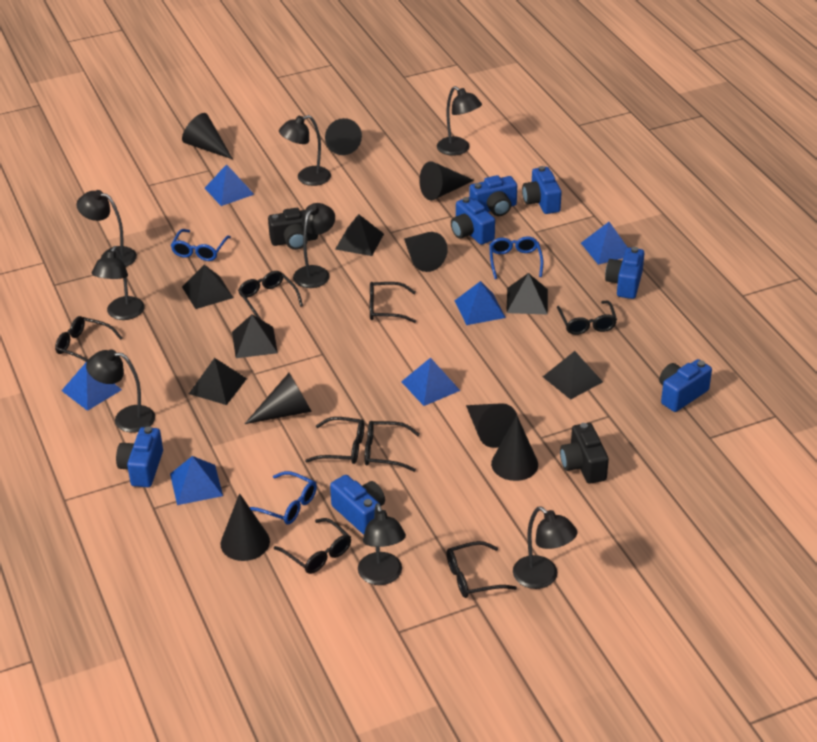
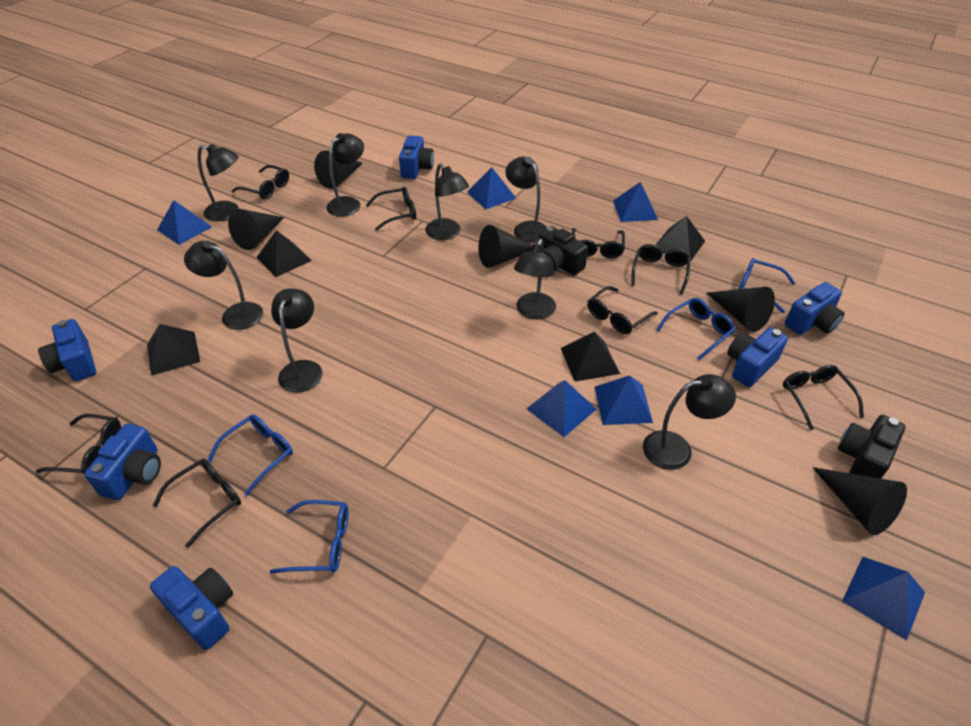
black cone: [182,113,233,159] [221,493,270,561] [245,373,312,424] [325,118,362,155] [404,232,448,272] [419,161,474,200] [466,403,517,448] [491,415,538,481] = 8 -> [228,209,284,250] [314,150,363,189] [478,225,533,268] [707,287,775,332] [812,467,907,535] = 5
black pyramid: [182,265,233,309] [189,358,247,405] [232,314,278,358] [335,214,384,256] [506,273,548,315] [543,351,603,400] = 6 -> [147,324,200,376] [256,230,312,277] [561,332,620,382] [656,216,705,262] = 4
blue camera: [116,427,163,487] [330,475,385,534] [451,197,495,245] [469,175,517,216] [522,166,562,214] [605,247,645,299] [659,359,712,412] = 7 -> [38,319,96,382] [84,424,161,500] [150,566,233,650] [399,136,434,179] [727,327,788,387] [785,282,844,335] = 6
blue glasses: [171,229,231,261] [250,471,317,525] [489,236,543,279] = 3 -> [208,414,293,496] [270,500,348,574] [657,298,735,360] [739,258,795,313] = 4

